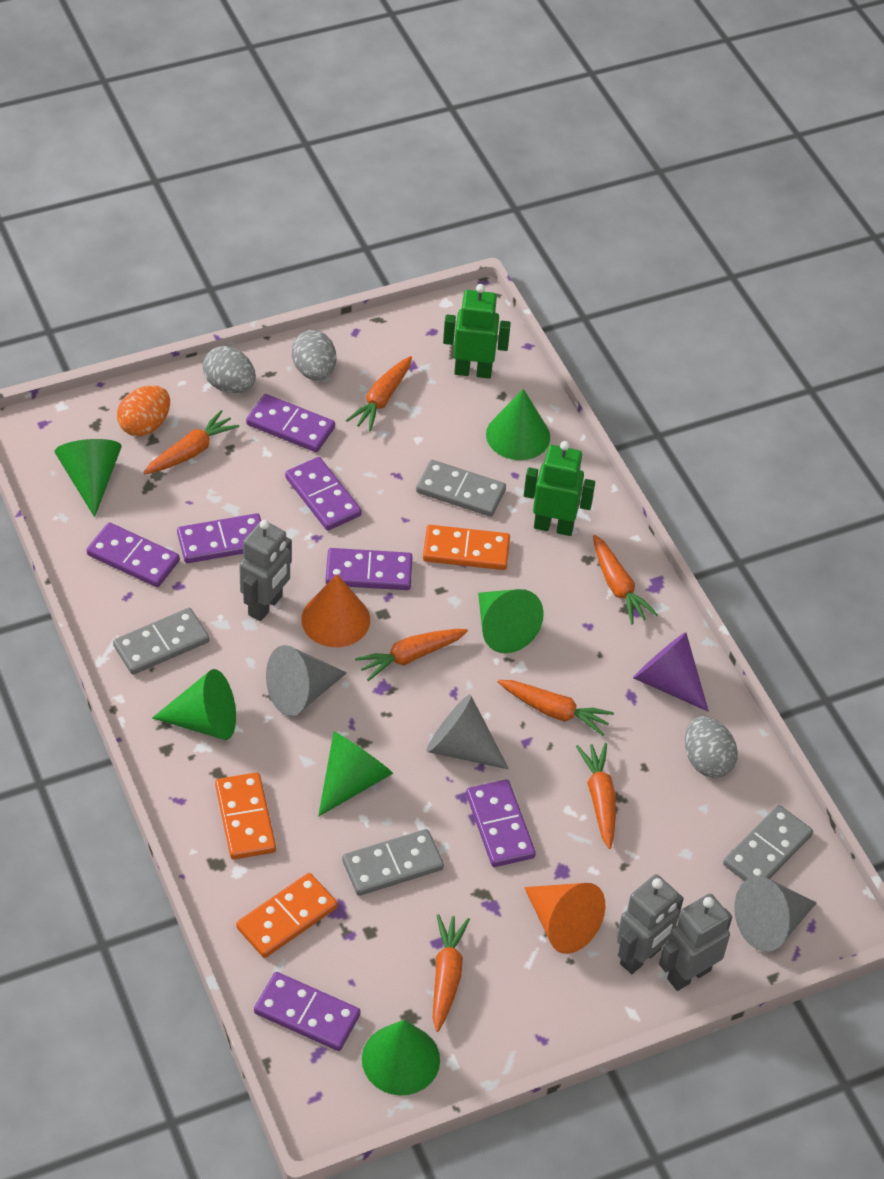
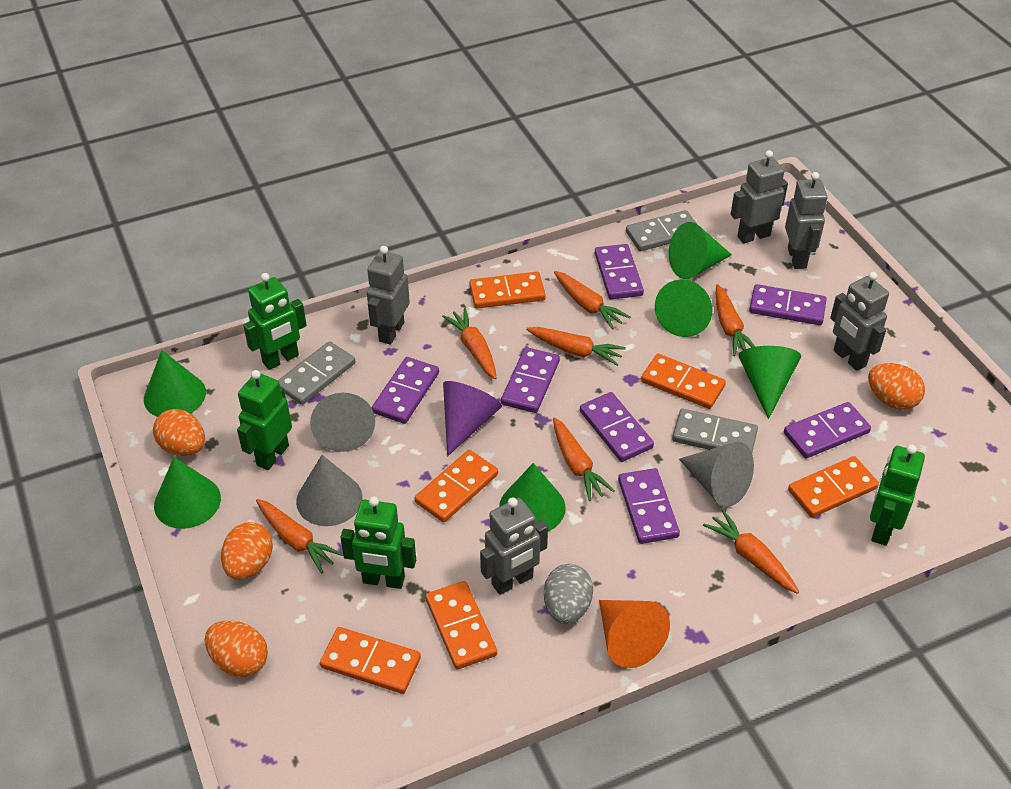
green robot: [443,284,511,379] [524,441,595,536] = 2 -> [237,370,292,470] [243,273,307,370] [340,496,416,589] [870,444,925,546] = 4
grey domino: [113,608,209,675] [342,829,444,896] [416,460,506,517] [723,805,813,881] = 4 -> [278,341,355,405] [626,210,698,251] [672,409,758,452] = 3
grey egg: [203,346,256,393] [292,330,336,381] [685,716,738,778] = 3 -> [544,564,593,624] = 1
grey robot: [239,520,292,621] [616,874,684,974] [659,894,732,991] = 3 -> [367,246,410,345] [480,497,548,595] [731,150,788,244] [785,172,827,269] [830,272,889,371] = 5
orange cone: [301,574,370,647] [524,883,605,954] = 2 -> [599,600,670,668] = 1
orange domino: [215,772,276,859] [236,873,338,958] [423,525,510,570] = 3 -> [320,627,421,694] [415,450,498,522] [425,581,497,669] [470,272,546,309] [641,354,726,409] [788,456,879,517] = 6
orange egg: [117,385,170,437] = 1 -> [153,409,205,456] [205,621,268,677] [221,522,273,580] [868,363,925,410] = 4

